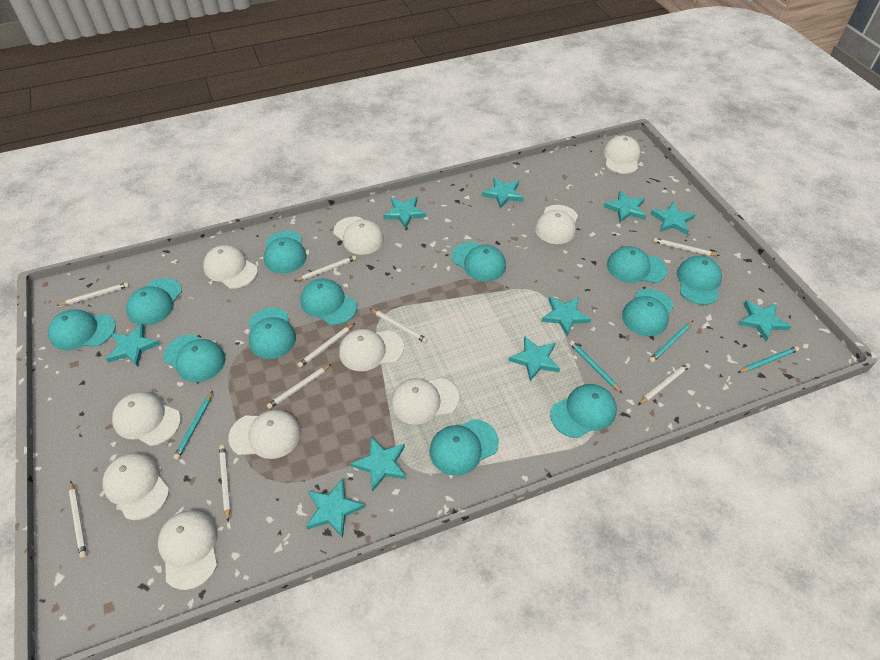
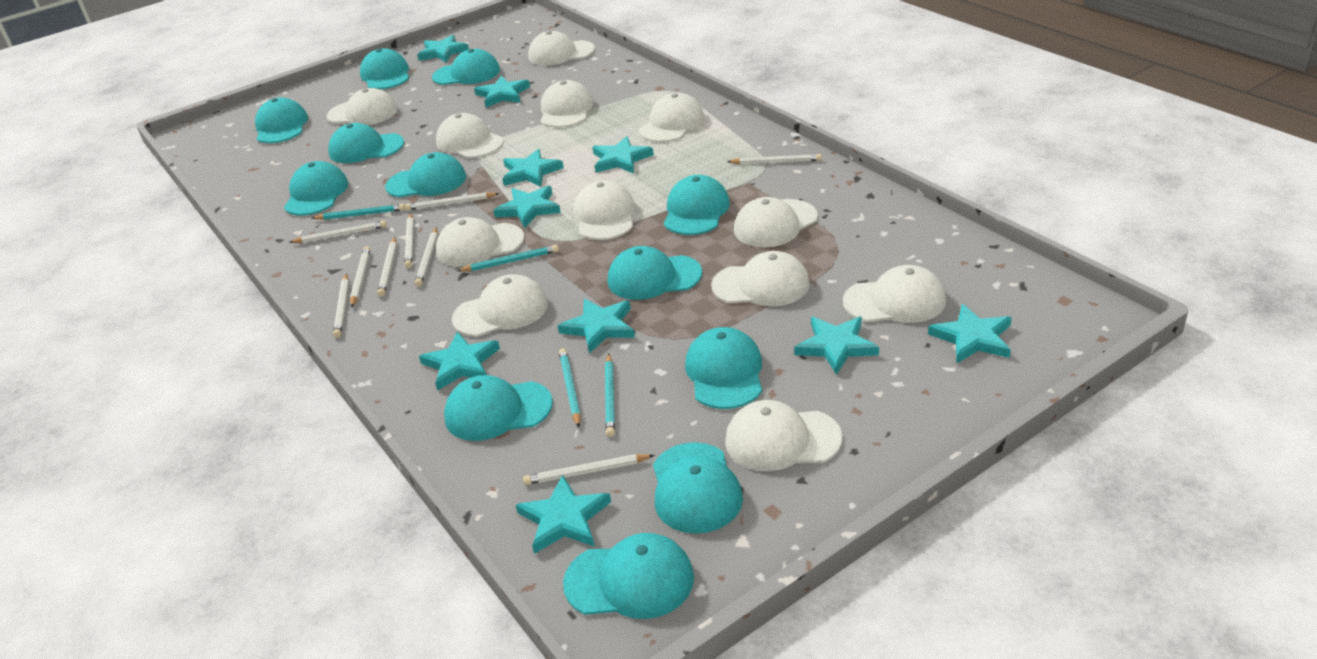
white cap: [103,453,169,520] [112,392,181,446] [158,511,218,590] [203,245,258,289] [228,410,301,459] [334,216,384,255] [339,329,404,371] [391,378,459,425] [535,205,578,244] [603,136,641,174] = 10 -> [327,88,398,125] [436,113,504,158] [436,217,524,267] [452,274,548,337] [528,31,595,66] [541,80,593,128] [573,180,635,240] [639,93,705,142] [711,251,810,306] [725,400,842,471] [734,197,818,247] [843,265,946,323] = 12

